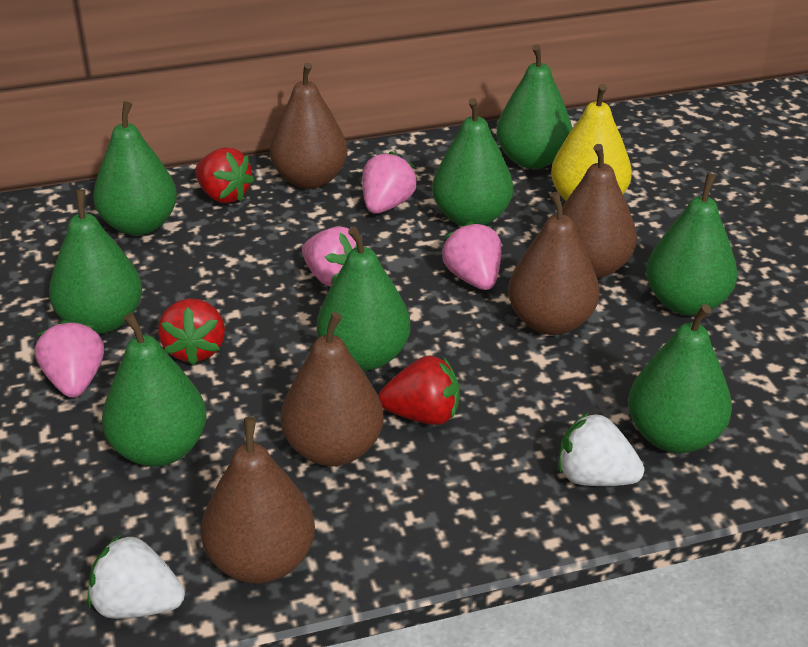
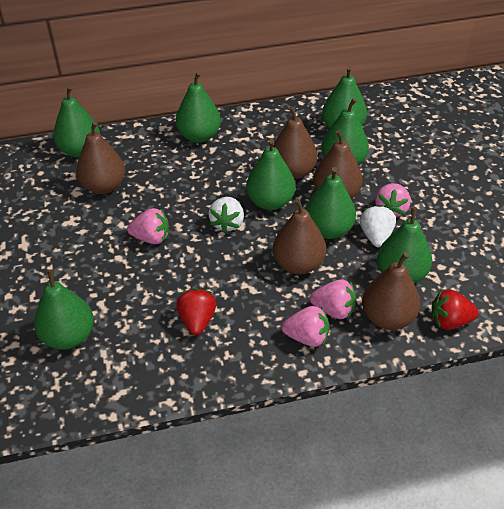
red strawberry: [158,298,225,365] [195,147,254,203] [379,356,460,425] = 3 -> [176,288,216,335] [431,290,479,330] = 2
yellow pear: [551,84,632,201] = 1 -> none = 0

